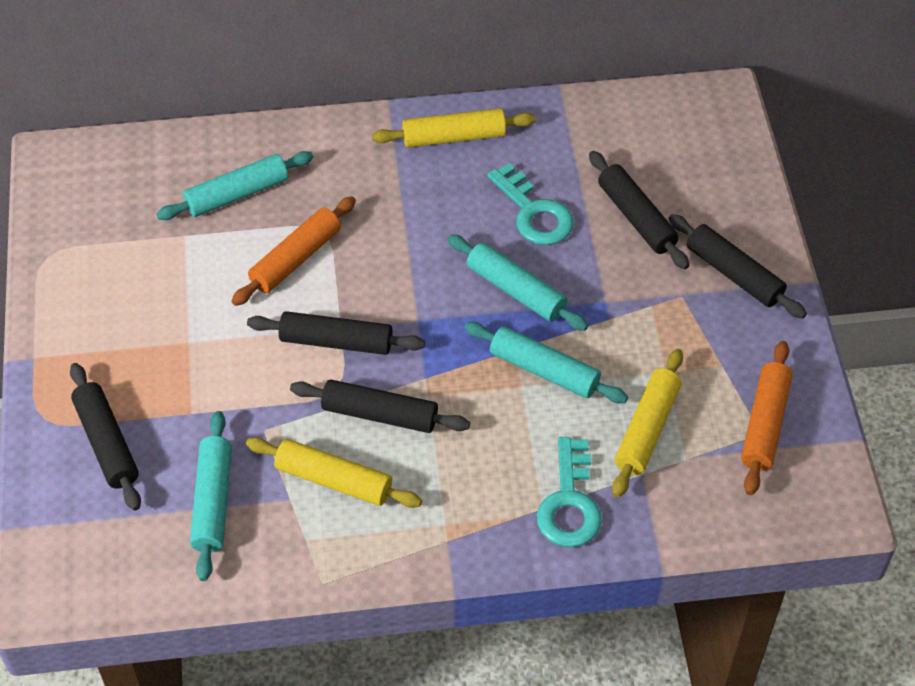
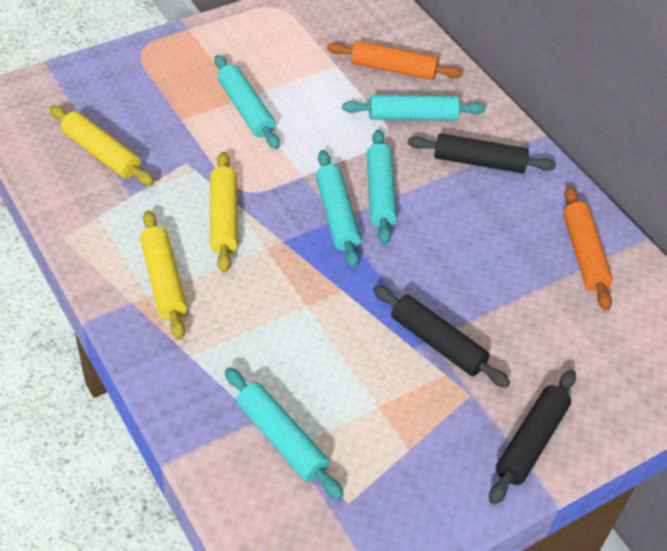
black rolling pin: [70,363,141,510] [247,311,425,355] [290,380,470,433] [589,151,689,269] [668,214,807,319] = 5 -> [373,285,511,388] [408,133,556,173] [489,370,576,505] = 3
turquoise key: [487,163,574,245] [537,437,602,547] = 2 -> none = 0
turquoise rolling pin: [156,151,313,220] [190,411,232,581] [447,234,588,331] [464,322,628,403] = 4 -> [214,55,280,149] [225,367,344,500] [316,150,361,268] [342,95,486,120] [367,130,397,245] = 5

